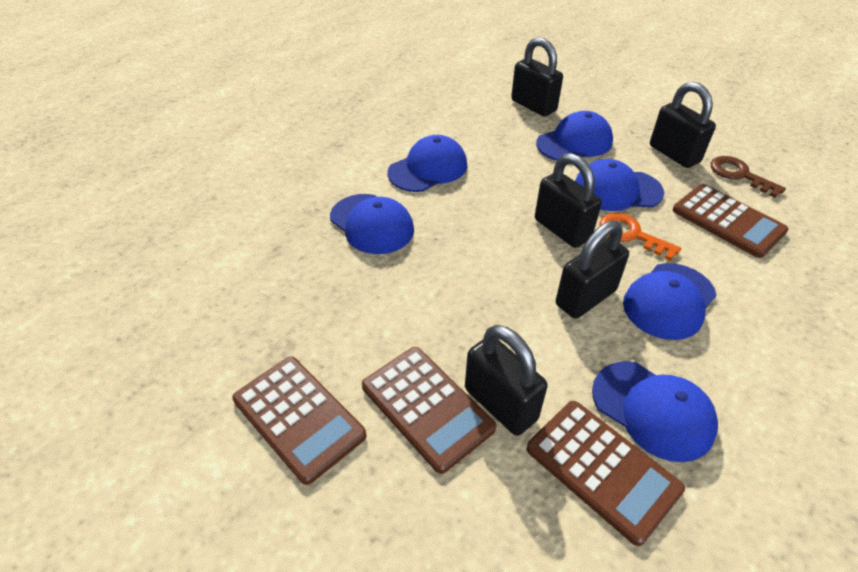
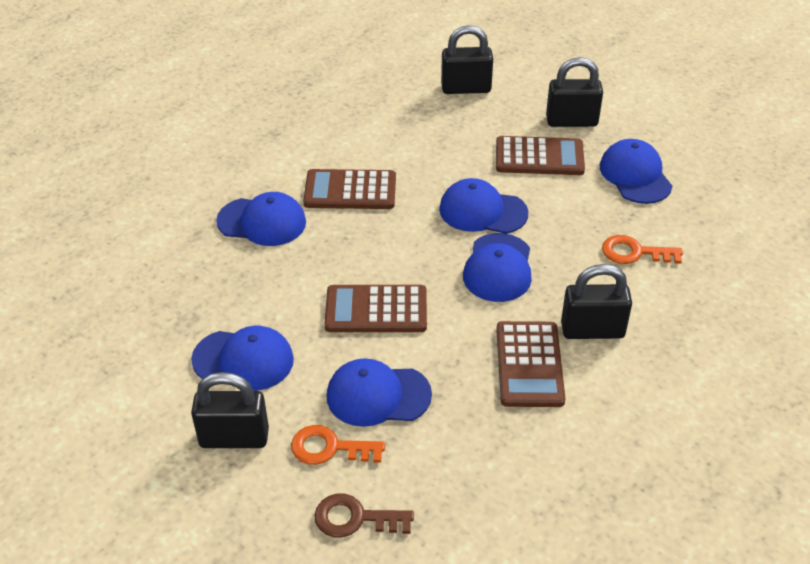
black padlock: [465,325,548,436] [511,37,563,116] [535,153,602,248] [556,221,629,319] [650,82,716,168] = 5 -> [191,372,269,448] [441,25,493,94] [546,57,603,127] [561,264,632,339] = 4
orange key: [599,213,681,261] = 1 -> [291,425,385,465] [602,235,683,264] = 2

